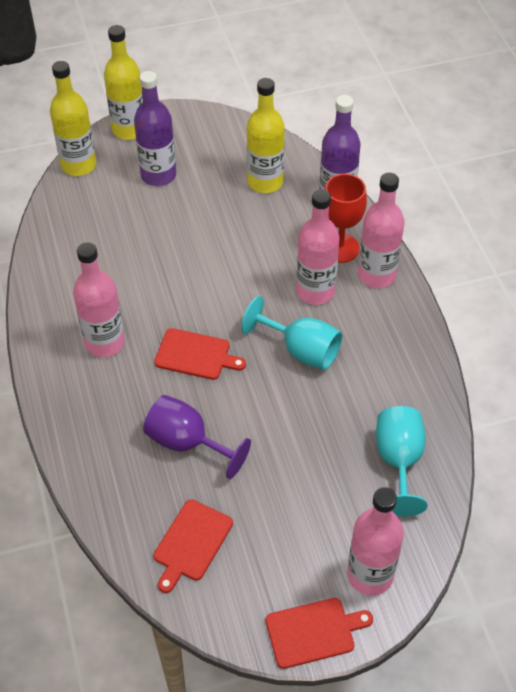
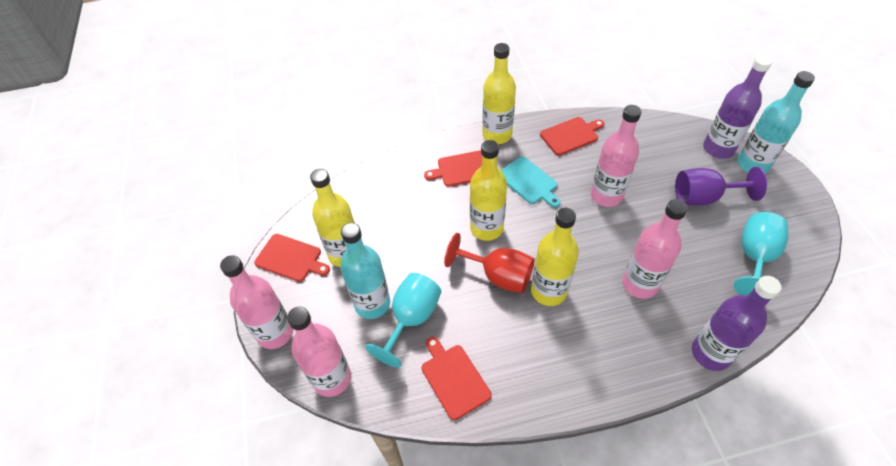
red cutting board: [154,328,246,380] [154,499,233,593] [266,598,373,669] = 3 -> [254,234,330,282] [422,337,492,420] [424,150,482,187] [540,117,604,156] = 4
turquoise bottle: none = 0 -> [340,223,390,319] [737,71,815,174] = 2
turquoise cutting board: none = 0 -> [501,157,561,207] = 1
yellow bottle: [50,61,96,176] [104,25,143,140] [247,78,285,193] = 3 -> [310,169,355,267] [470,140,507,241] [482,43,516,144] [531,208,579,306] = 4

